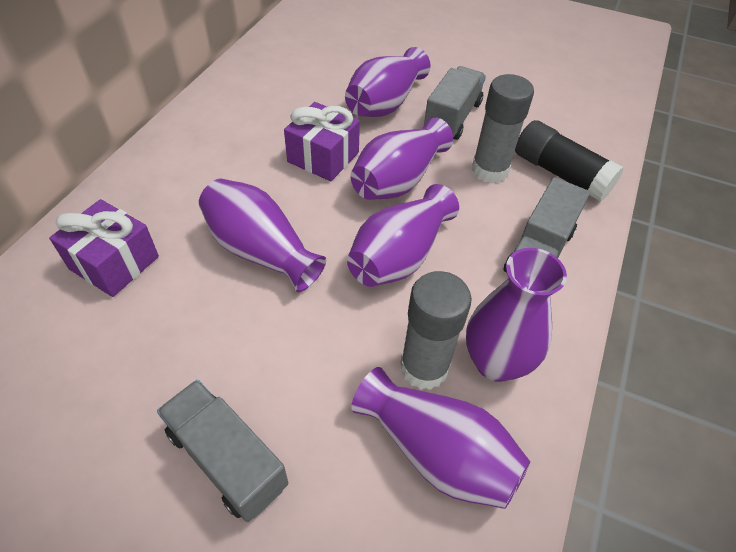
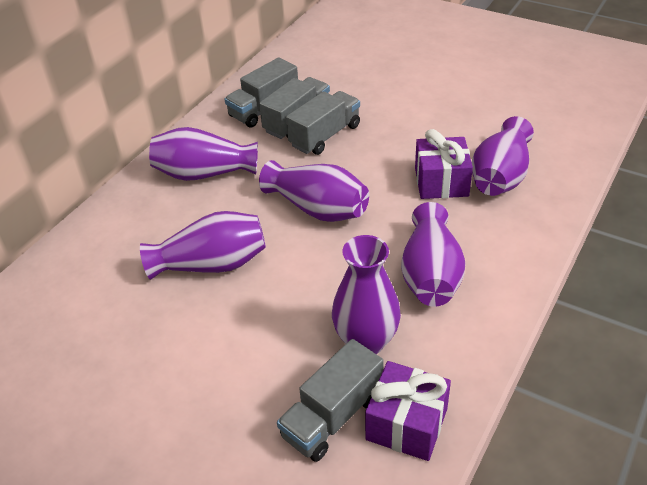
black glue stick: [515,120,624,202] = 1 -> none = 0
grey glue stick: [400,271,472,390] [472,74,534,183] = 2 -> none = 0
grey truck: [157,380,288,522] [424,66,486,140] [504,177,590,273] = 3 -> [225,57,298,128] [259,77,330,139] [277,339,384,462] [286,91,360,155] = 4

